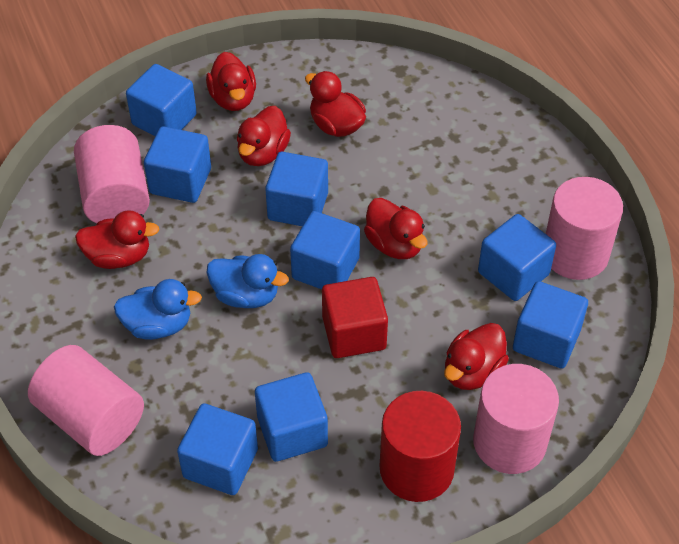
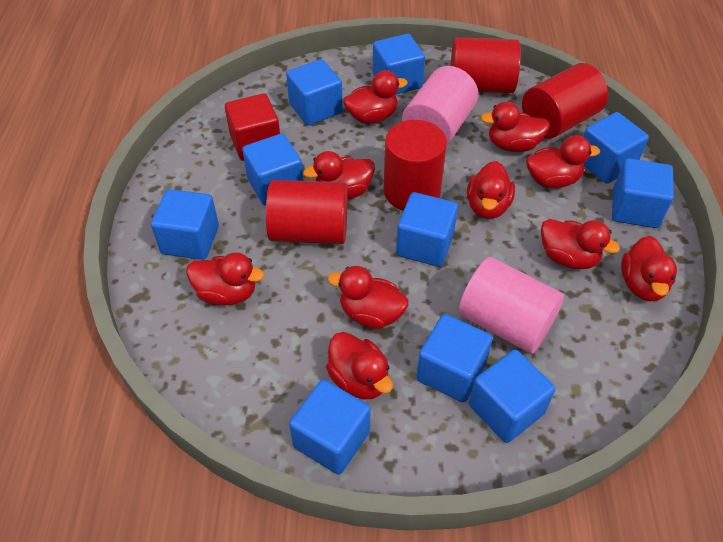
blue cube: [126,64,197,136] [144,126,211,203] [177,403,258,495] [255,372,328,462] [265,152,328,226] [290,211,360,289] [478,214,556,301] [513,281,588,368] = 8 -> [151,189,219,260] [242,133,303,205] [286,59,343,125] [289,379,371,475] [373,34,425,95] [396,192,458,267] [416,314,493,402] [469,350,555,443] [583,112,649,184] [612,158,674,228] = 10
blue duck: [114,279,202,340] [206,254,289,308] = 2 -> none = 0
pink cylinder: [28,345,144,456] [74,125,150,224] [473,364,559,474] [546,177,623,280] = 4 -> [402,66,478,145] [458,257,564,354] = 2
red cylinder: [380,391,461,502] = 1 -> [266,180,347,244] [384,120,447,211] [451,37,521,93] [522,63,608,139] = 4
red duck: [75,210,159,269] [206,52,256,111] [237,106,291,166] [305,71,366,137] [364,198,427,259] [444,323,509,390] = 6 -> [186,252,264,305] [303,151,375,199] [326,332,393,399] [328,266,409,329] [343,70,408,124] [467,161,515,219] [481,102,550,152] [526,135,600,188] [541,219,620,269] [621,236,677,301] = 10

